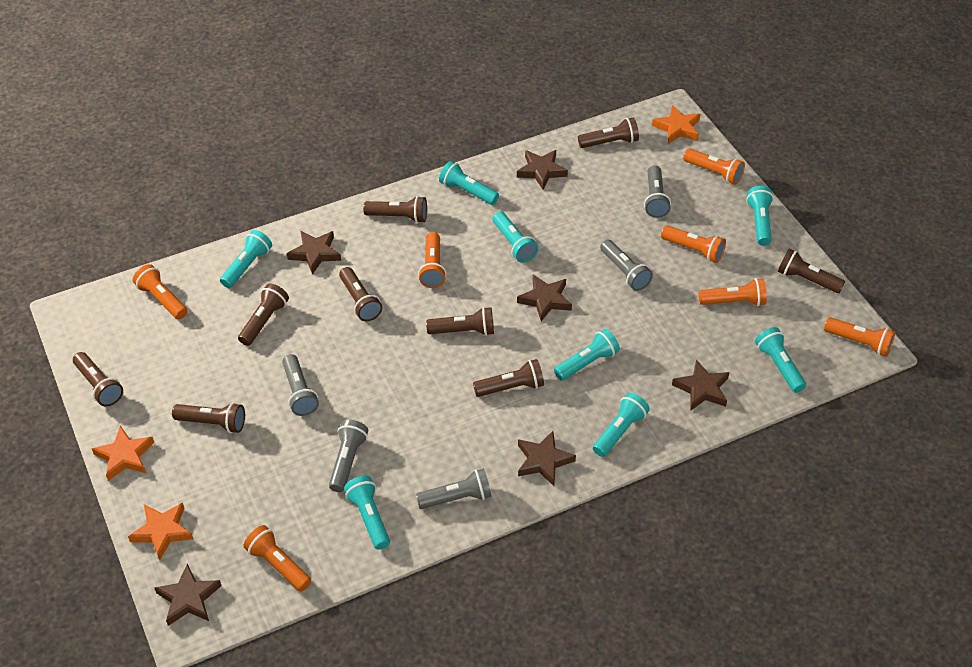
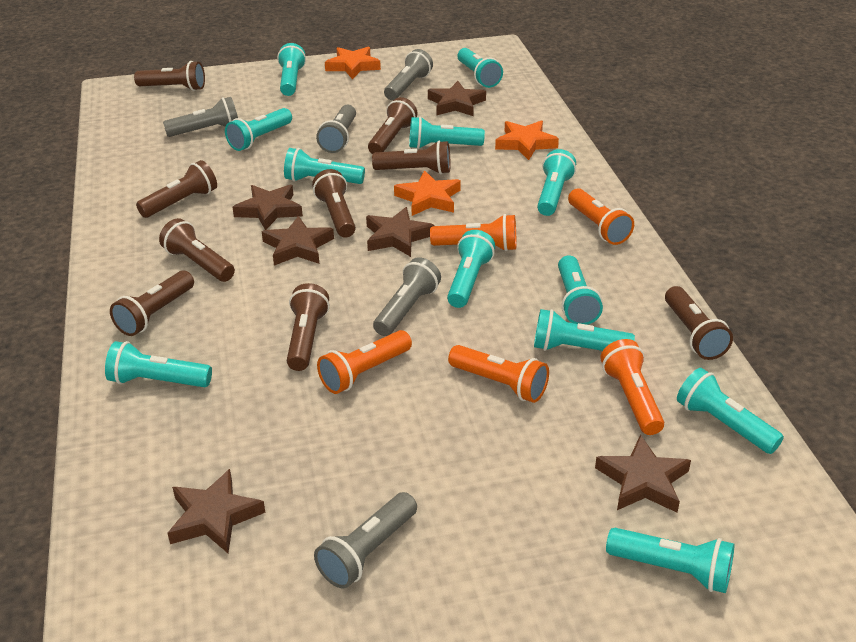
orange flashlight: [133,264,187,319] [244,525,311,591] [418,232,446,288] [661,225,726,263] [683,149,745,185] [699,278,767,306] [824,317,895,357] = 7 -> [317,330,412,394] [430,214,516,251] [448,345,549,403] [568,188,634,245] [600,339,664,435] = 5
turquoise flashlight: [220,230,272,288] [344,476,390,550] [439,161,499,205] [493,212,539,263] [554,329,620,380] [593,393,650,457] [746,186,774,246] [755,327,806,393] = 8 -> [105,341,212,387] [225,108,292,151] [277,43,306,96] [284,148,365,184] [409,116,485,149] [447,230,495,308] [457,48,503,88] [534,309,635,351] [537,149,576,216] [558,255,603,325] [606,528,734,593] [677,368,784,454] = 12

